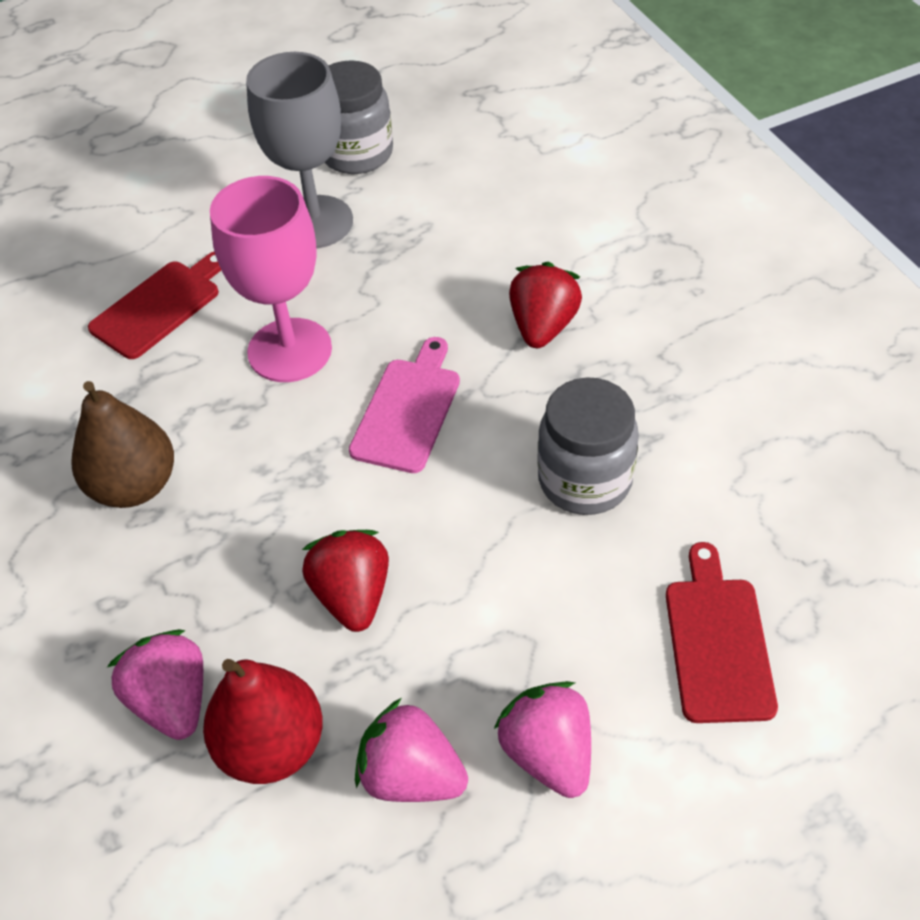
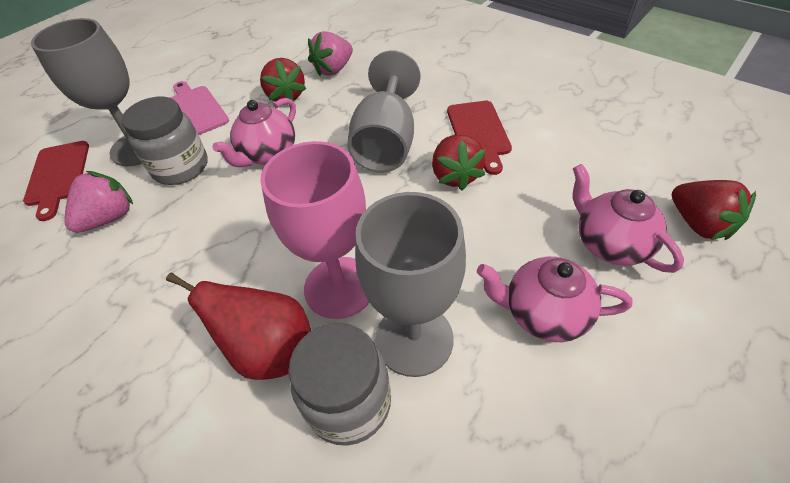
brown pear: [72,381,174,508] = 1 -> none = 0
grey goblet: [246,52,353,249] = 1 -> [31,18,142,166] [347,50,420,173] [355,192,466,377] = 3
pink strawberry: [107,629,203,740] [355,698,468,802] [494,681,591,798] = 3 -> [64,171,133,233] [308,31,353,76] = 2
pink teapot: none = 0 -> [212,98,296,167] [477,257,633,342] [573,164,684,273] = 3
red strawberry: [302,530,389,632] [509,262,582,348] = 2 -> [260,58,306,102] [432,135,486,191] [672,180,756,240] = 3

